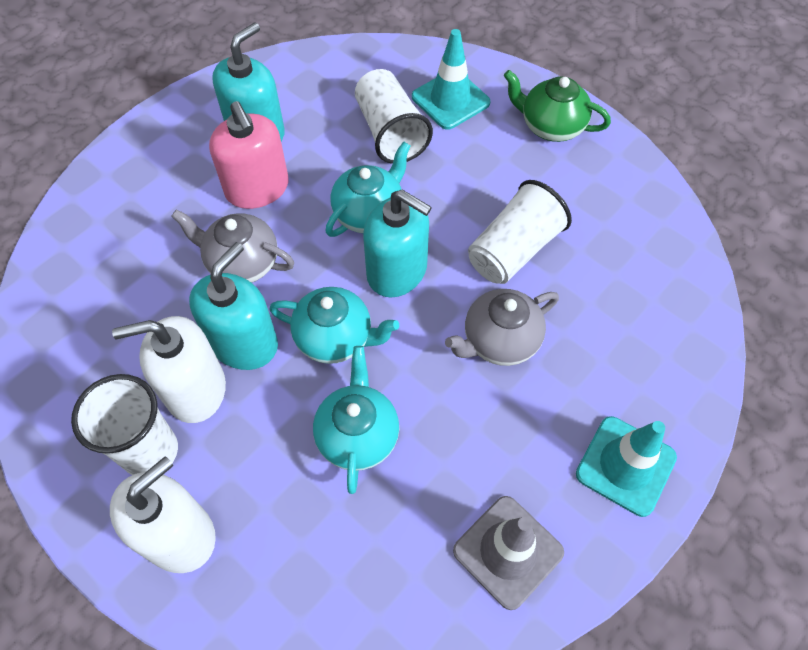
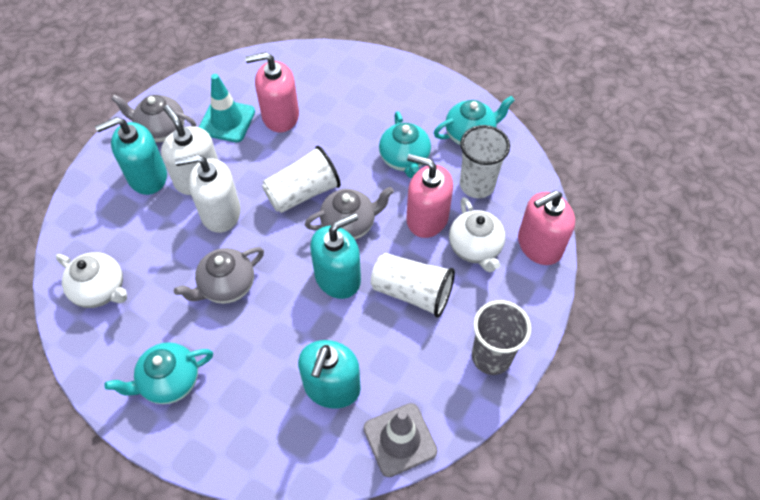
green teapot: [504,70,611,142] = 1 -> none = 0
grey cup: none = 0 -> [472,300,531,375] = 1
grey teapot: [171,209,294,283] [445,289,559,366] = 2 -> [111,94,196,143] [174,247,264,304] [305,187,394,240] = 3
pink soap dispenser: [209,101,289,209] = 1 -> [245,52,299,132] [406,154,453,238] [518,190,575,265] = 3
turquoise traffic cone: [412,29,490,130] [576,416,677,517] = 2 -> [199,74,255,142] = 1
white teapot: none = 0 -> [56,252,127,308] [449,197,505,272] = 2

